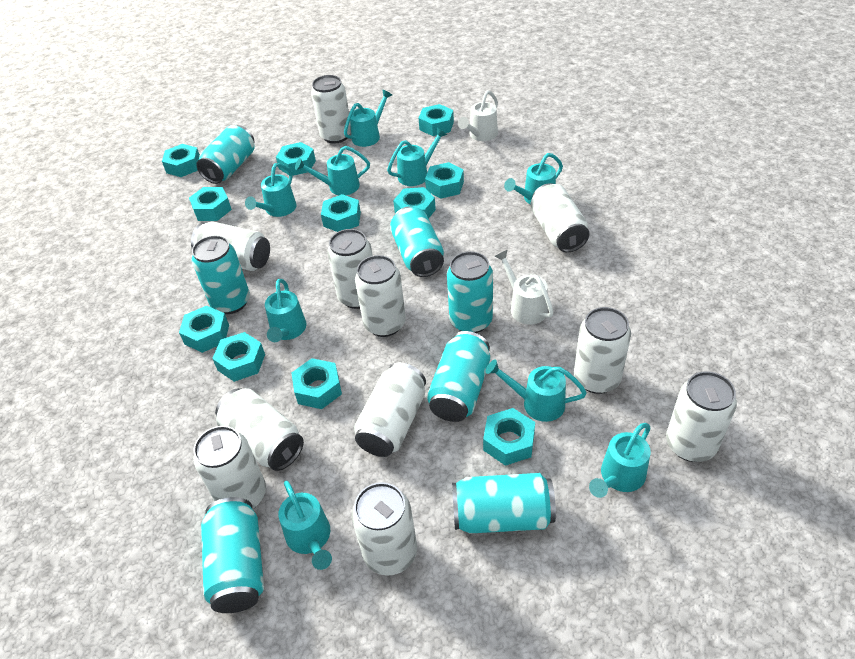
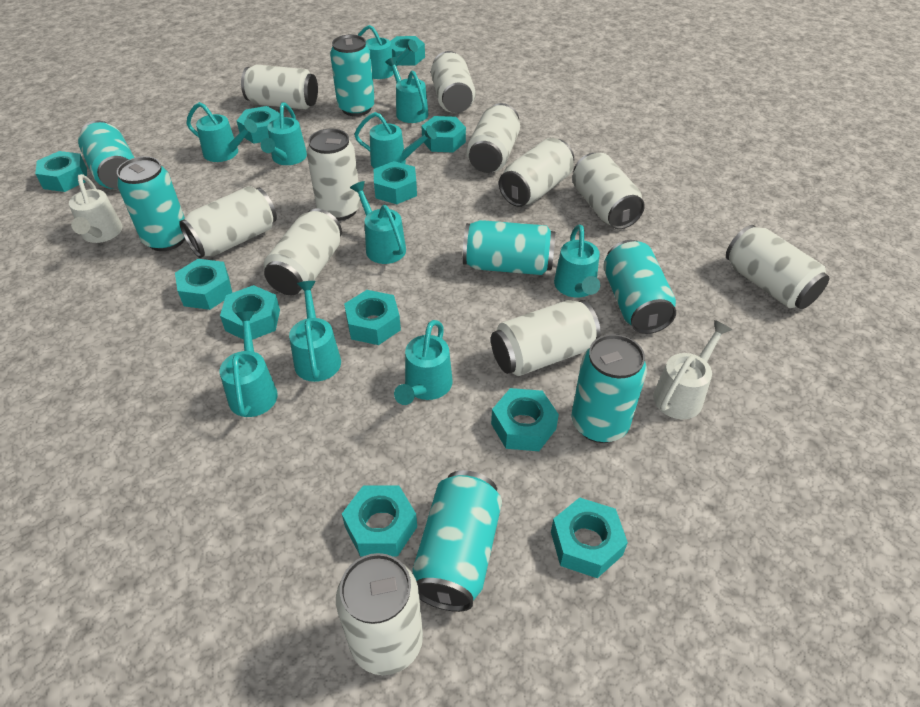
turquoise watering can: [245,163,297,217] [265,279,306,342] [278,481,332,570] [295,146,370,195] [344,90,392,147] [387,128,447,186] [486,359,587,422] [504,153,563,204] [589,423,651,498] = 9 -> [186,102,257,162] [220,311,278,417] [261,102,307,165] [289,281,341,382] [350,181,406,264] [354,112,437,169] [358,25,418,79] [385,57,428,123] [394,320,453,405] [554,224,600,298] = 10

